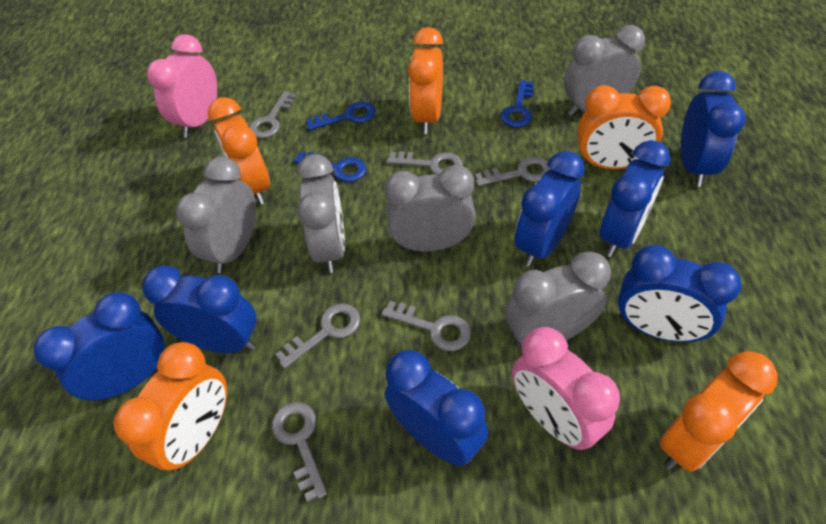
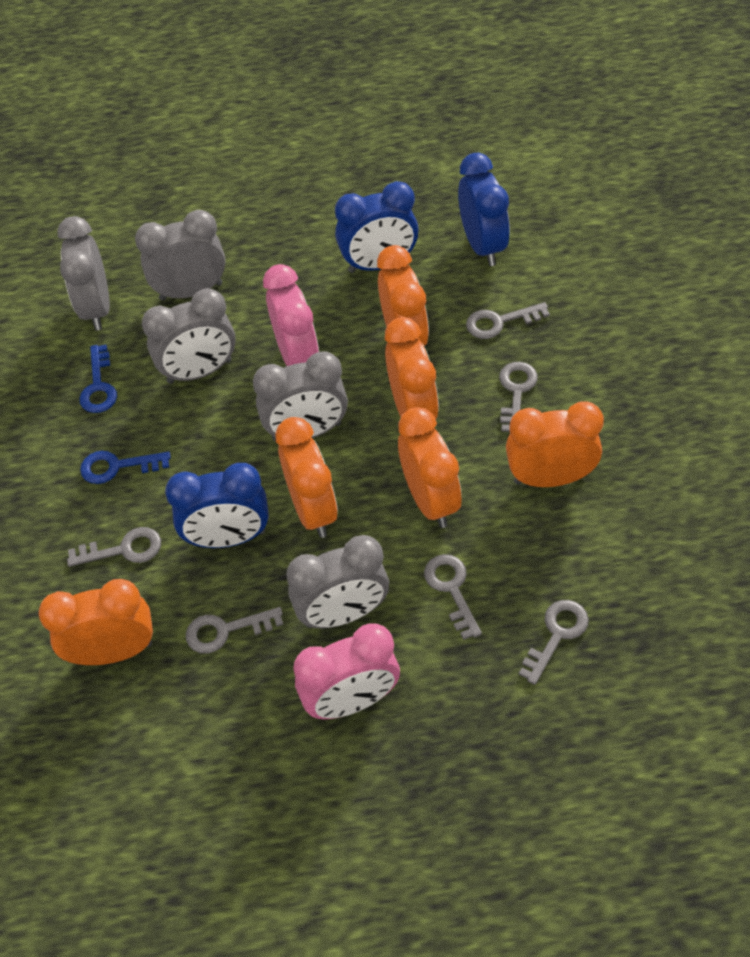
blue clock: [34,292,165,402] [142,266,256,353] [385,350,488,466] [515,151,585,267] [600,140,671,257] [618,245,741,343] [681,71,746,187] = 7 -> [165,463,269,548] [335,181,419,273] [458,153,510,266] = 3
blue key: [294,151,366,182] [306,101,376,130] [500,80,534,128] = 3 -> [79,345,117,413] [80,451,171,484] = 2
orange clock: [114,342,227,472] [208,97,270,205] [408,27,443,134] [577,85,671,169] [660,351,777,472] = 5 -> [38,579,153,665] [275,417,338,538] [377,245,429,346] [385,317,439,419] [398,407,462,528] [506,401,604,487] = 6

